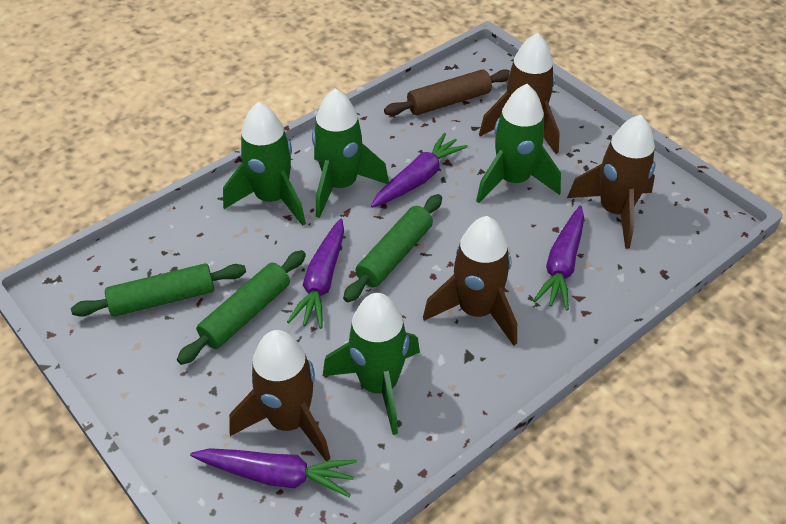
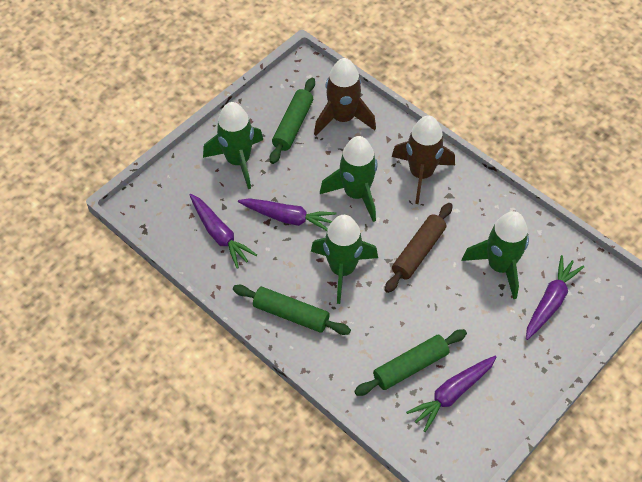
brown rocket: [229,330,331,461] [423,216,517,346] [479,33,560,154] [567,114,656,249] = 4 -> [314,58,376,136] [392,116,455,204] = 2

